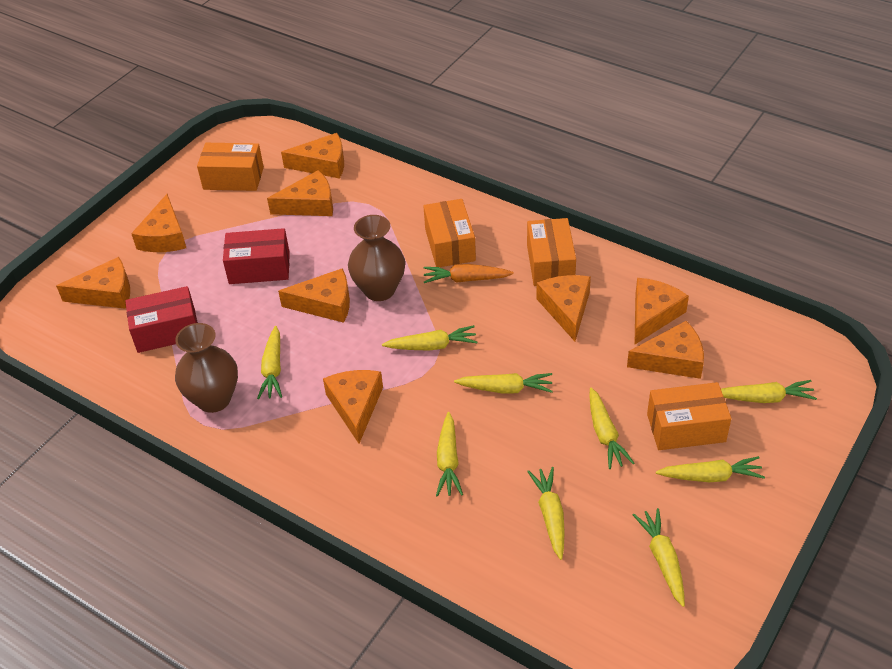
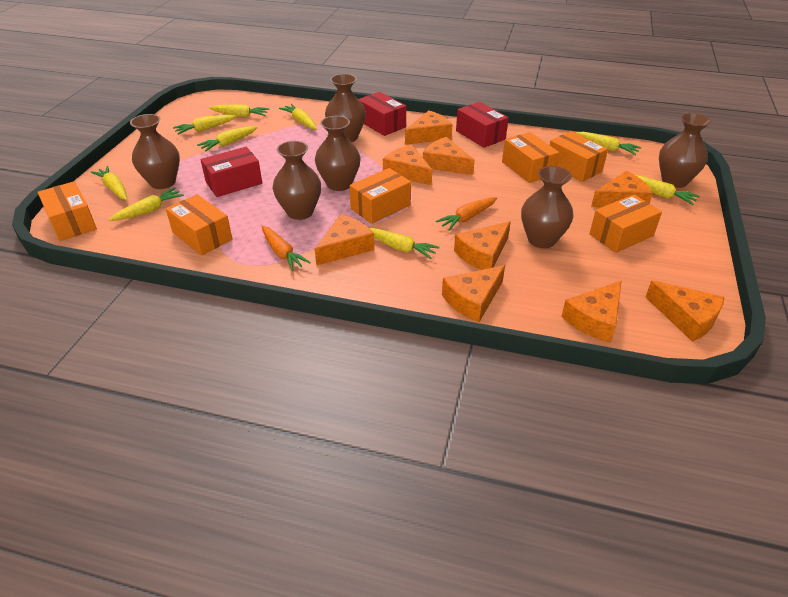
brown vase: [175,323,238,413] [348,215,405,301] = 2 -> [130,114,180,189] [273,141,321,220] [315,116,360,191] [325,74,366,142] [521,166,573,248] [659,113,712,188] = 6
orange box: [197,143,264,191] [424,199,476,267] [527,218,576,286] [647,382,731,450] = 4 -> [38,181,97,241] [166,194,232,255] [349,168,411,224] [502,132,559,183] [550,131,608,182] [589,195,662,253] = 6
orange carrot: [424,264,514,283] = 1 -> [261,225,311,271] [436,197,497,230] = 2
red box: [125,286,198,353] [223,228,290,284] = 2 -> [200,147,262,197] [359,92,406,136] [456,102,508,148] = 3

